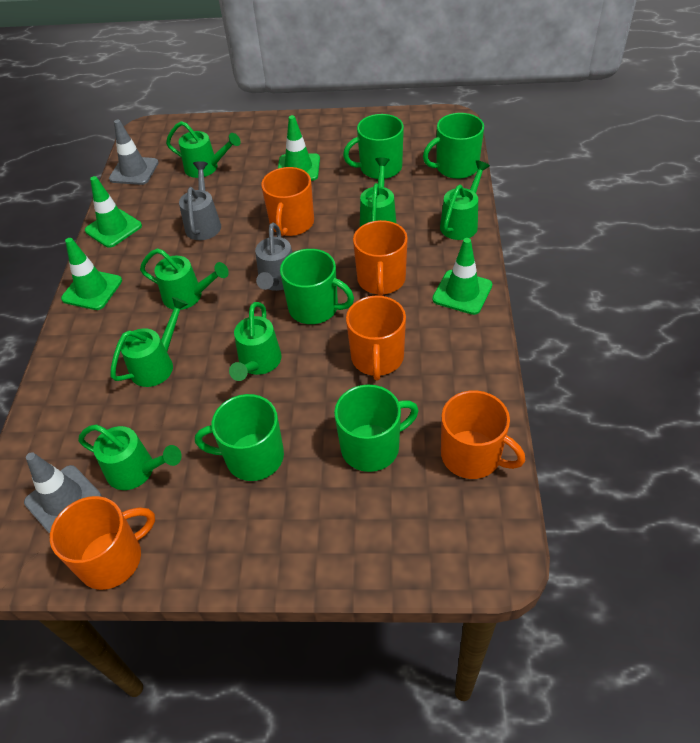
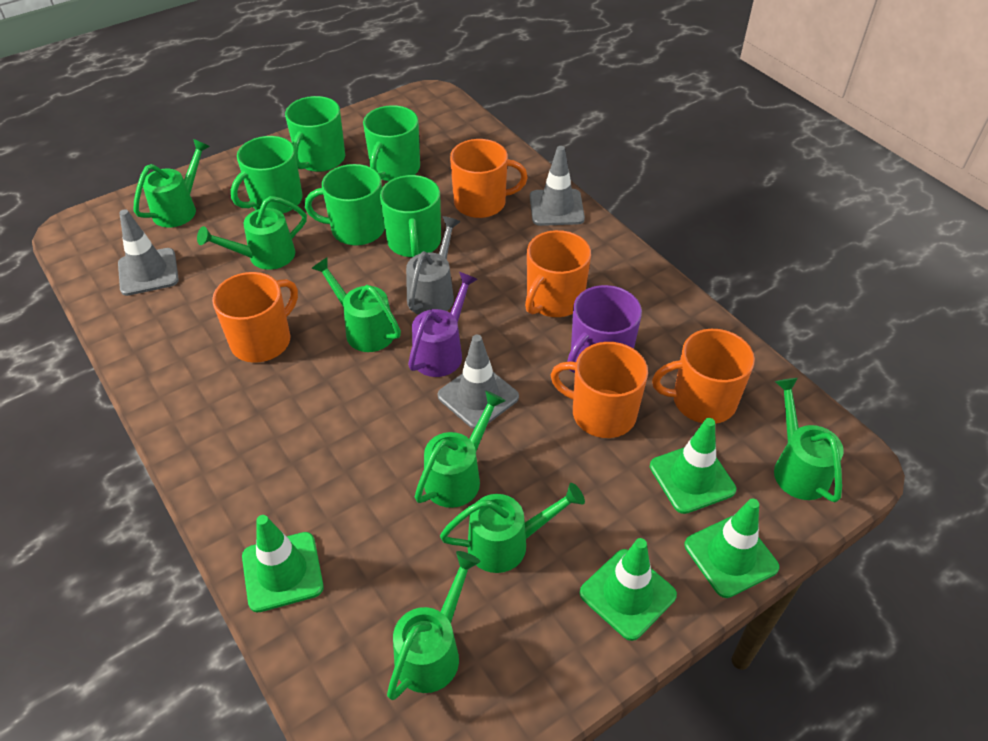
grey traffic cone: [24,452,102,534] [109,119,159,185] = 2 -> [118,209,179,296] [438,335,519,429] [530,146,585,226] = 3
grey watering can: [179,161,221,240] [255,223,292,291] = 2 -> [406,216,461,315] = 1
purple mug: none = 0 -> [567,285,642,373] = 1
purple watering can: none = 0 -> [408,272,478,377] = 1

